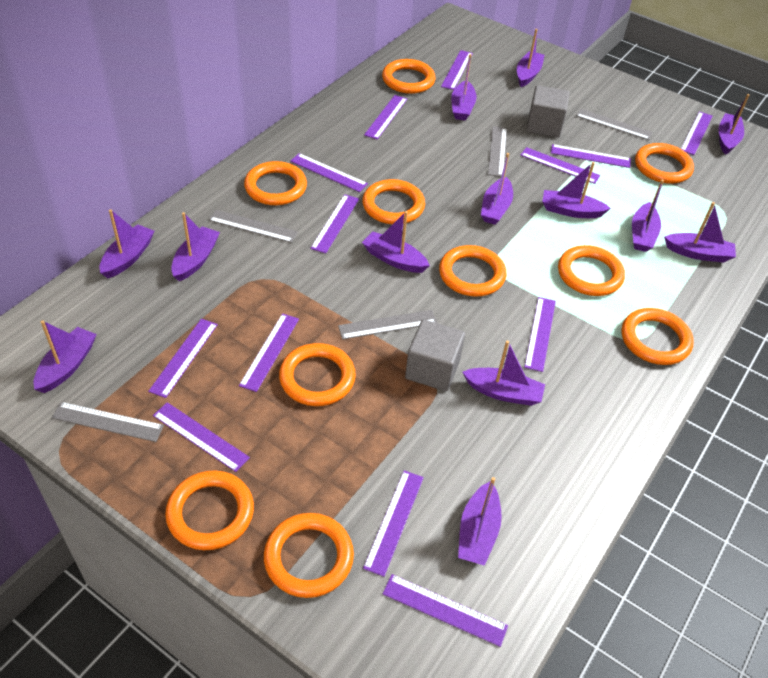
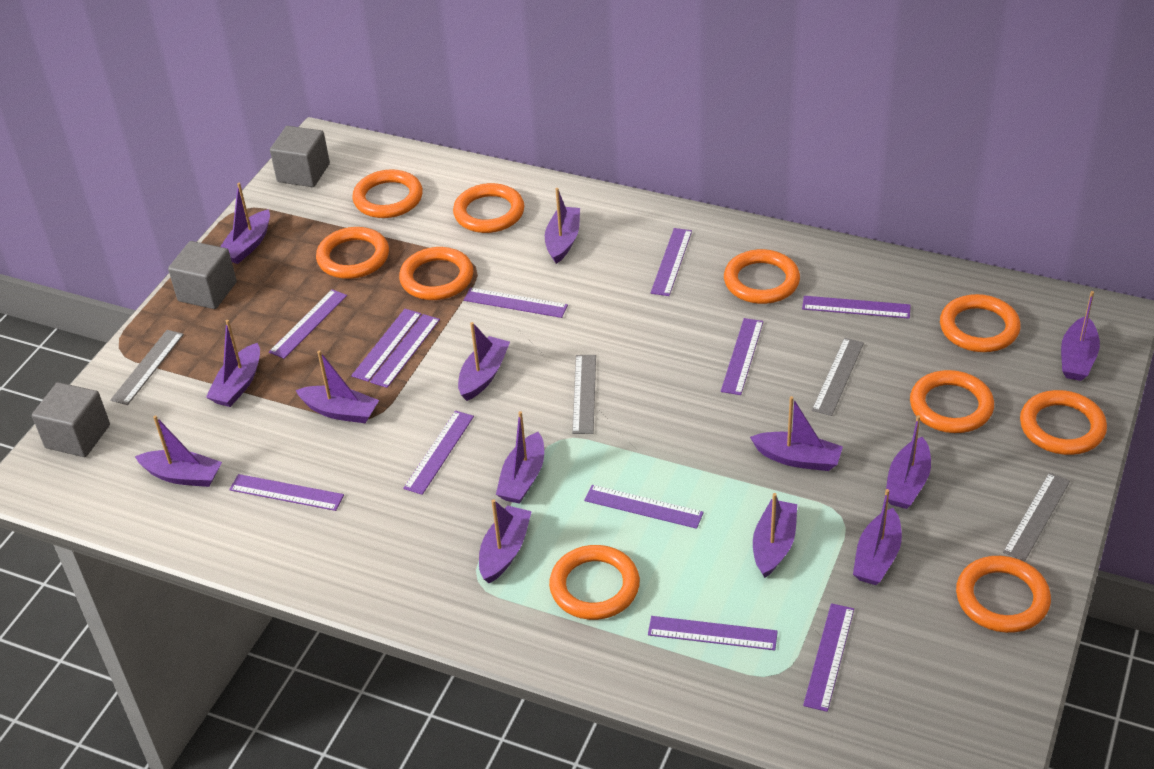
grey cube: [405,319,465,391] [526,85,570,138] = 2 -> [32,382,110,457] [168,241,237,309] [270,126,330,187] = 3
grey ruler: [52,402,164,442] [209,210,298,243] [338,310,437,340] [488,126,507,177] [576,109,653,140] = 5 -> [110,330,184,405] [572,355,596,434] [812,338,864,416] [1003,473,1070,561] = 4
purple ruler: [148,319,218,398] [153,402,250,472] [239,313,299,392] [290,153,368,192] [310,194,359,253] [363,470,424,577] [364,95,407,140] [383,574,508,647] [441,50,473,90] [520,147,600,184] [524,297,556,372] [551,144,631,168] [681,111,712,155] = 13 -> [229,474,344,511] [269,289,347,359] [351,309,422,382] [370,314,440,388] [403,411,474,495] [464,288,568,318] [584,485,704,529] [648,616,778,650] [651,228,692,296] [721,318,763,395] [802,296,911,319] [803,603,854,712] = 12

